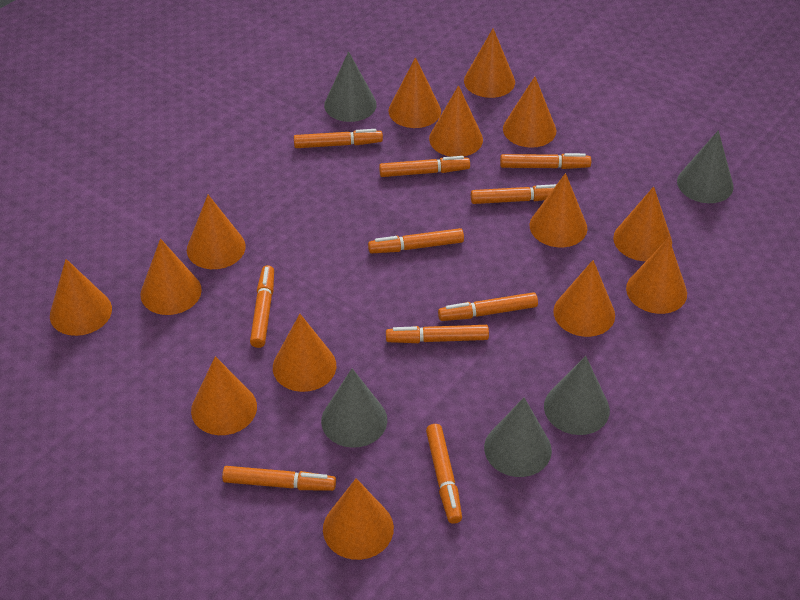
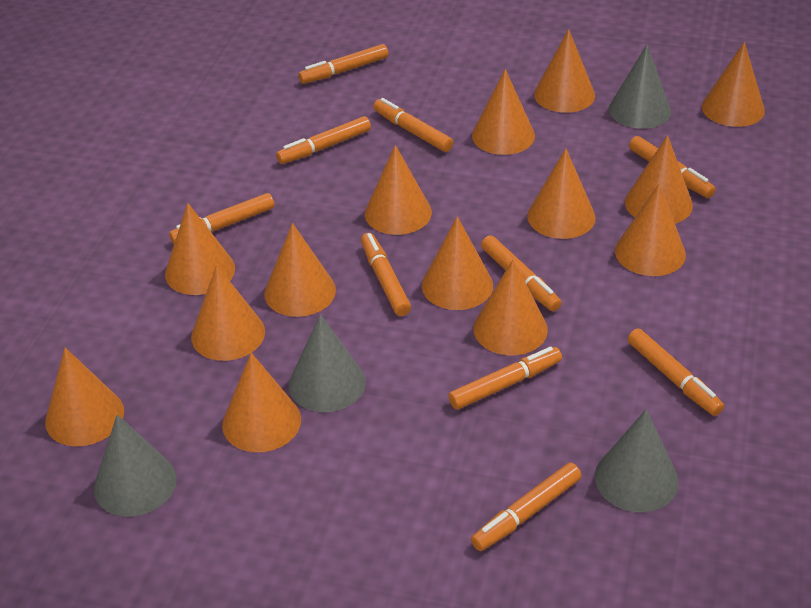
grey cone: [321,368,387,448] [324,51,377,122] [484,397,552,477] [544,356,610,435] [677,130,734,203] = 5 -> [94,415,177,517] [289,314,366,412] [595,409,679,512] [609,44,671,129] = 4

